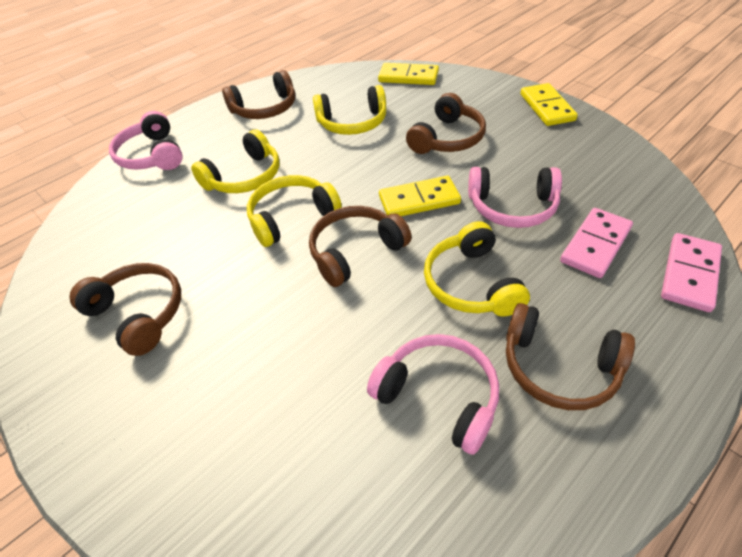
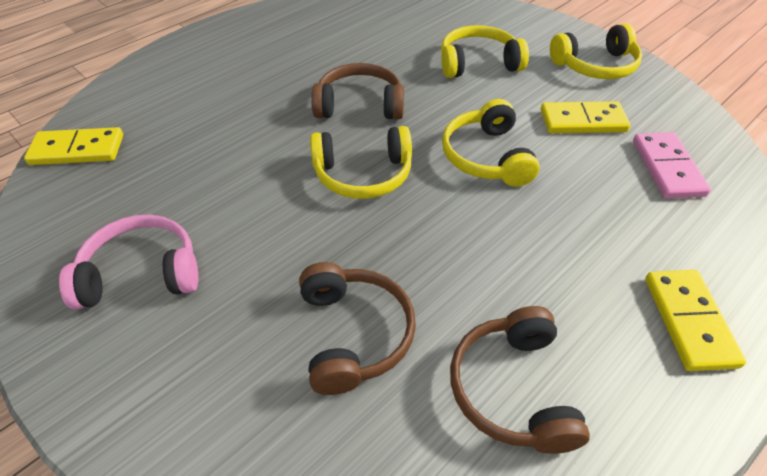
brown headphones: [69,263,181,356] [222,70,295,119] [309,206,412,287] [406,93,486,154] [506,303,635,410] = 5 -> [299,262,416,395] [311,63,404,120] [450,306,590,454] = 3
pink domino: [560,208,633,278] [661,233,722,312] = 2 -> [633,132,711,199] = 1
pink headphones: [109,111,183,170] [367,334,499,455] [468,167,562,228] = 3 -> [59,215,198,310] = 1

